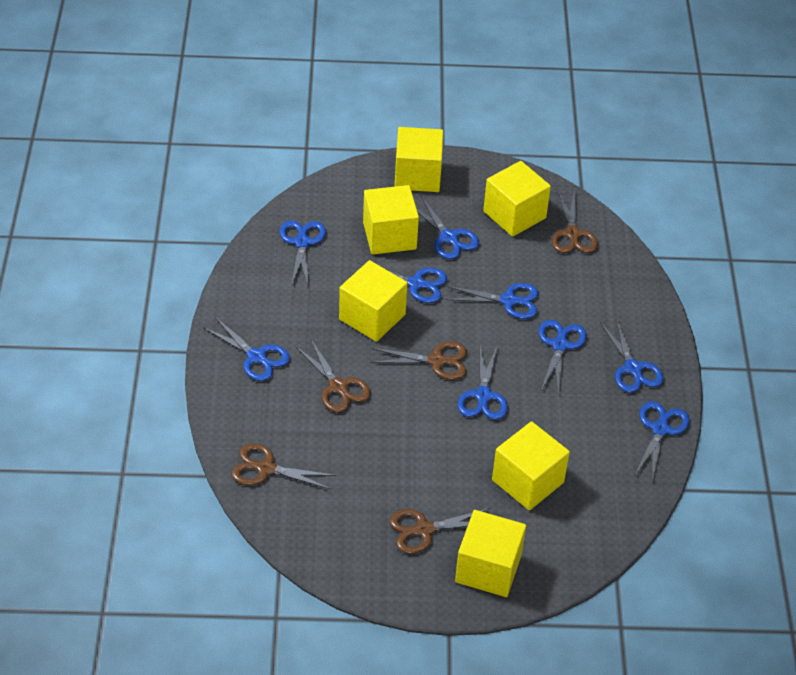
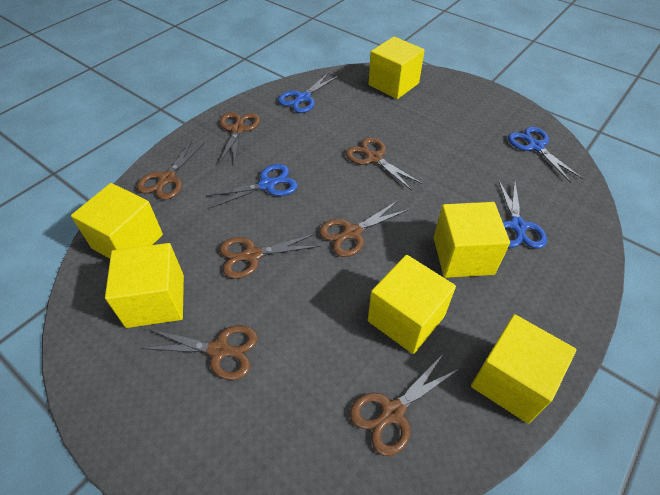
blue scissors: [203,317,290,381] [280,221,326,288] [358,262,447,303] [416,196,479,259] [445,283,538,319] [458,346,508,420] [538,320,587,395] [600,318,663,393] [635,401,690,482] = 9 -> [206,164,298,208] [278,72,339,113] [498,179,547,249] [508,127,583,183] = 4
brown scissors: [231,443,336,489] [296,339,371,413] [371,341,467,380] [389,508,490,554] [552,190,598,253] = 5 -> [137,140,205,200] [140,325,258,380] [219,112,260,166] [220,233,321,279] [319,200,409,257] [346,137,423,191] [350,356,459,456] = 7

